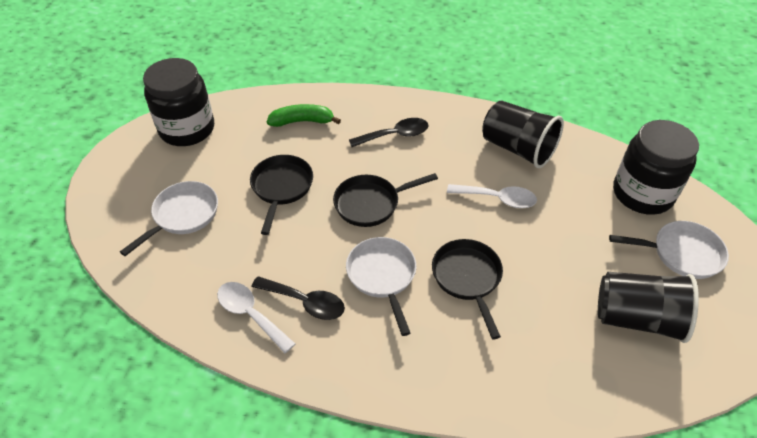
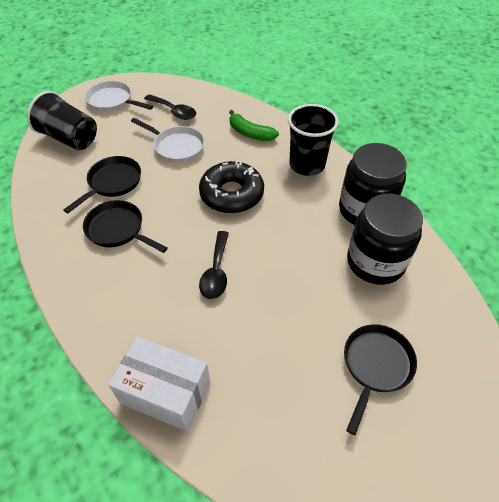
black donut: none = 0 -> [199,161,264,213] = 1
white box: none = 0 -> [108,336,210,432] = 1
white pan: [120,181,218,256] [346,237,416,336] [609,221,729,279] = 3 -> [85,81,153,112] [131,118,204,163] = 2
white spoon: [217,282,295,353] [447,184,537,208] = 2 -> none = 0

